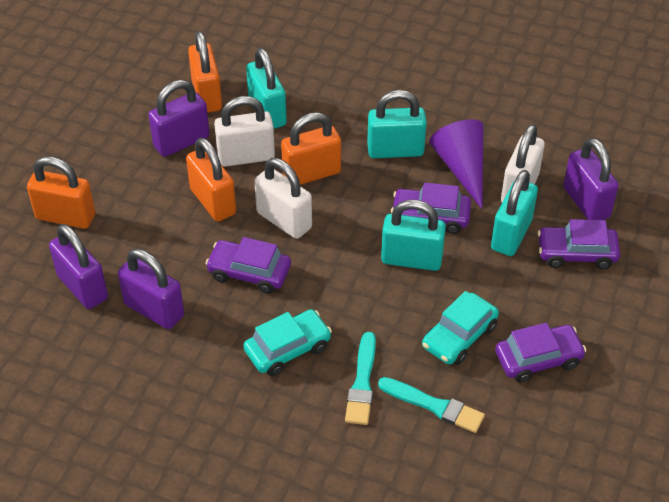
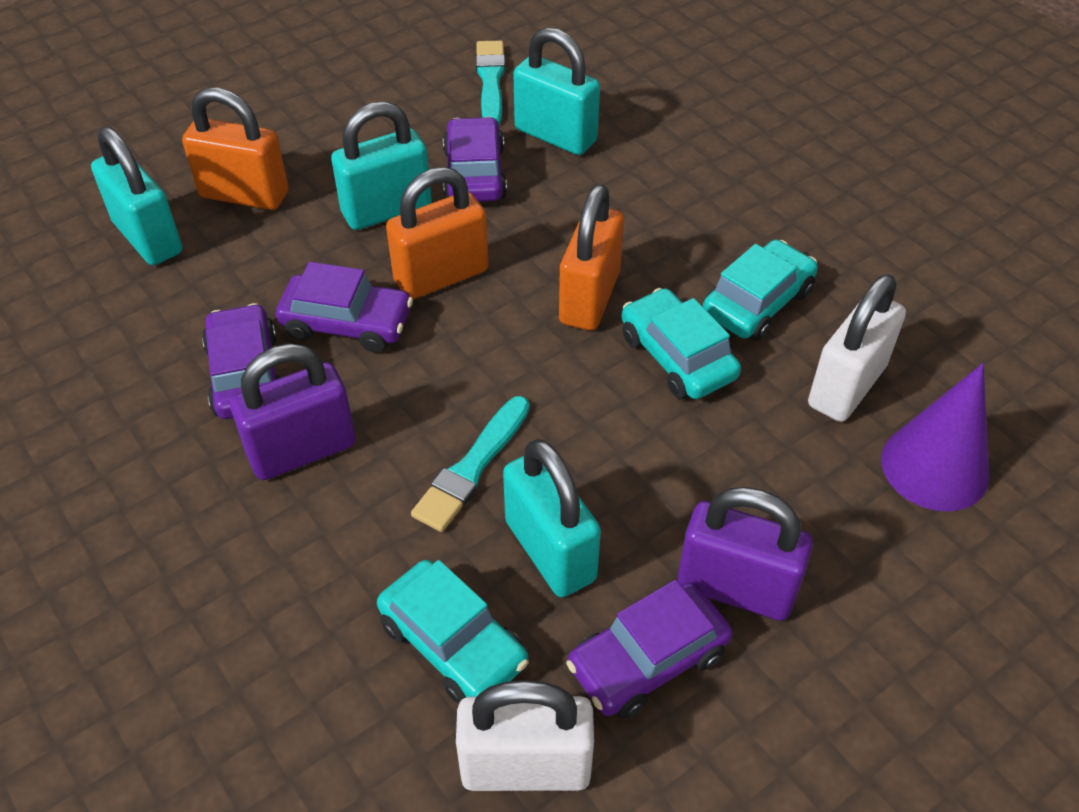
orange padlock: [27,156,95,229] [186,138,236,222] [188,31,222,113] [281,112,341,185] = 4 -> [182,88,288,210] [386,167,489,299] [559,184,624,331] = 3
purple padlock: [49,224,108,309] [118,249,184,329] [148,80,210,157] [563,138,619,220] = 4 -> [230,344,356,480] [677,487,813,621] = 2
turquoise car: [243,309,332,376] [422,291,499,365] = 2 -> [377,560,528,704] [621,288,741,399] [703,240,818,341] = 3
white padlock: [214,96,275,167] [254,158,312,239] [501,124,545,202] = 3 -> [456,680,594,791] [808,274,906,422] = 2

